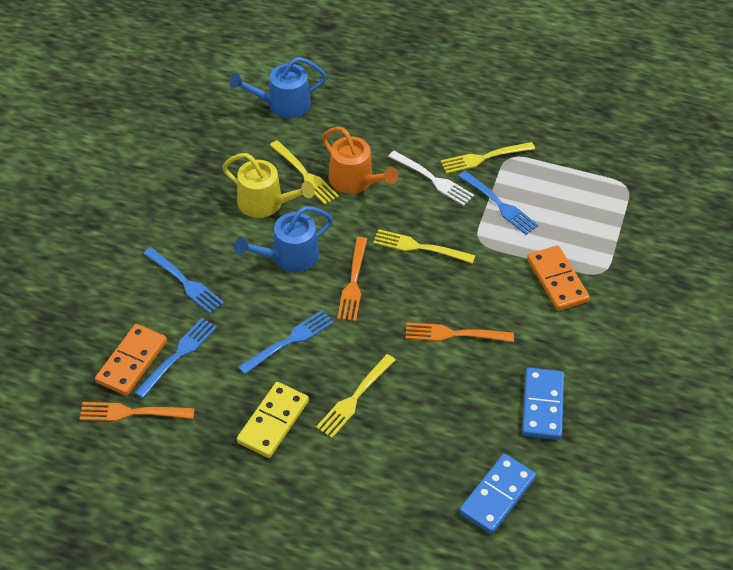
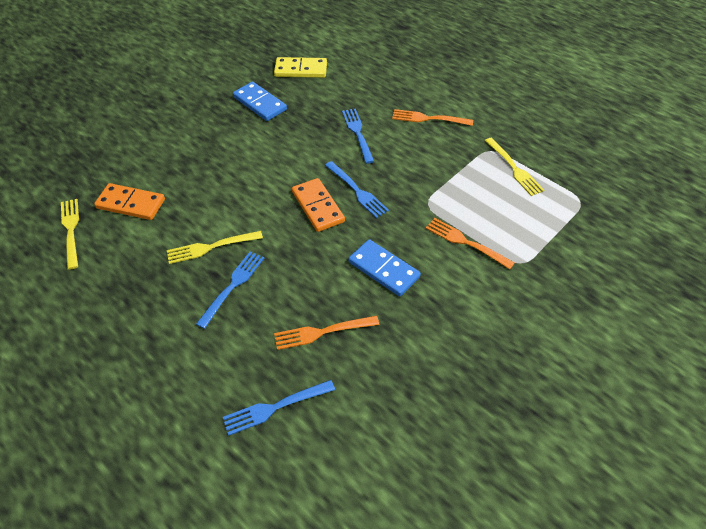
blue watering can: [230,57,327,118] [234,206,333,272] = 2 -> none = 0
orange watering can: [322,127,398,194] = 1 -> none = 0
white fork: [388,151,474,206] = 1 -> none = 0
yellow fork: [270,140,339,205] [316,354,396,438] [373,229,475,264] [441,142,535,174] = 4 -> [61,199,79,270] [167,231,263,264] [485,138,544,196] = 3
yellow watering can: [222,153,315,218] = 1 -> none = 0

